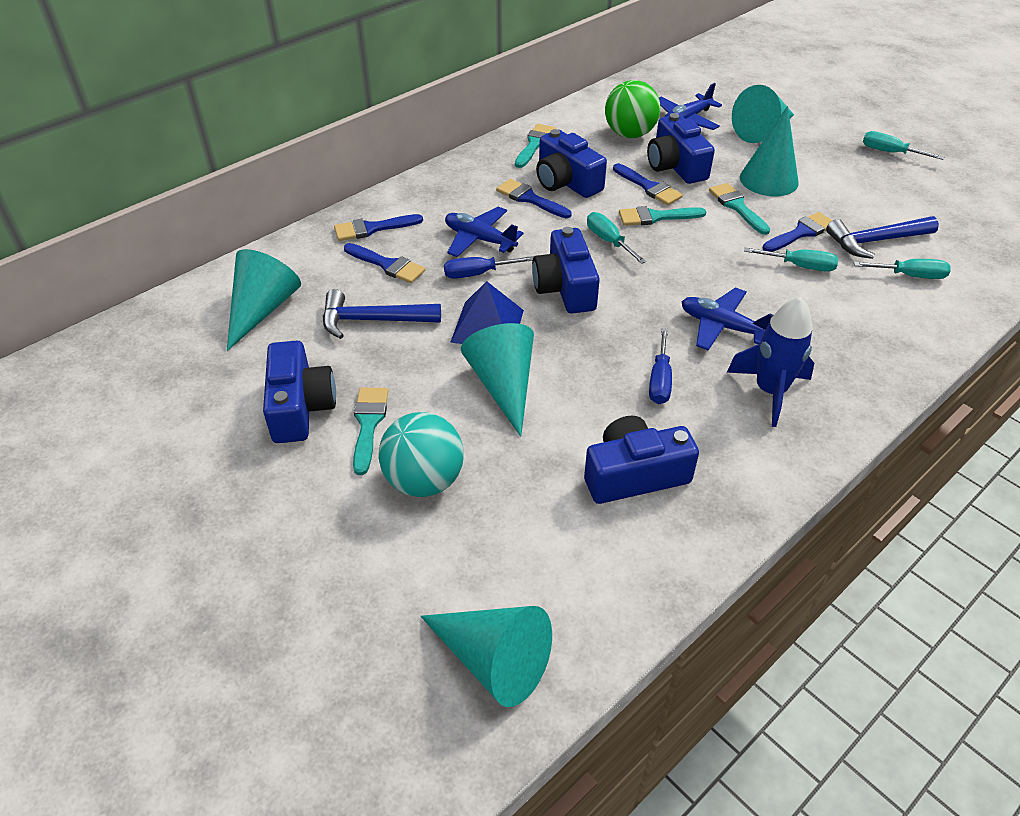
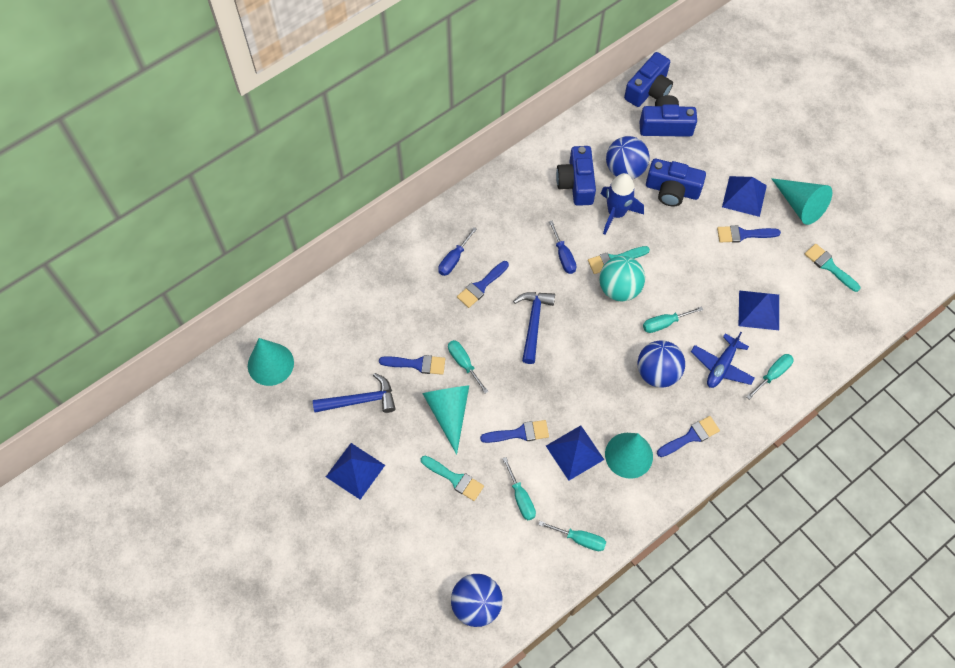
blue ball: none = 0 -> [451,574,503,627] [606,136,650,179] [637,340,685,388] = 3
blue camera: [263,341,336,443] [532,227,600,313] [536,129,607,198] [584,416,699,504] [647,113,715,184] = 5 -> [556,146,596,206] [624,52,673,107] [640,95,697,137] [646,159,706,206] = 4
blue plane: [445,207,524,257] [659,83,722,130] [681,288,773,351] = 3 -> [691,332,755,388] = 1
blue pyramid: [450,281,524,344] = 1 -> [326,443,385,500] [546,425,604,481] [722,176,767,217] [739,290,779,330] = 4
green ball: [605,80,661,138] = 1 -> none = 0
turquoise brush: [353,388,388,475] [515,124,556,168] [619,206,706,226] [709,183,770,235] = 4 -> [421,456,484,501] [588,246,650,274] [805,244,860,292] = 3
turquoise cone: [227,249,301,351] [420,606,552,707] [461,323,534,437] [732,85,794,143] [740,106,799,196] = 5 -> [248,338,294,386] [422,385,469,455] [605,433,653,479] [771,178,832,225] = 4
turquoise screwdriver: [587,212,646,264] [744,247,838,272] [854,259,951,279] [863,131,944,160] = 4 -> [448,340,489,394] [502,457,536,520] [538,521,606,551] [643,306,703,333] [746,354,794,400] = 5

